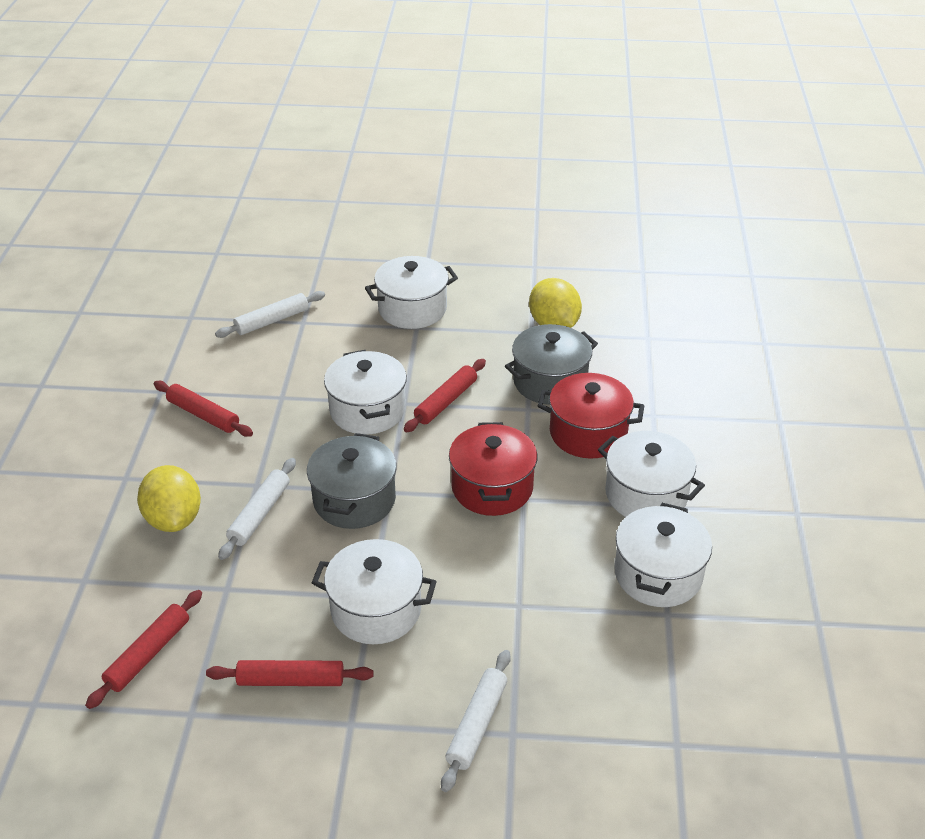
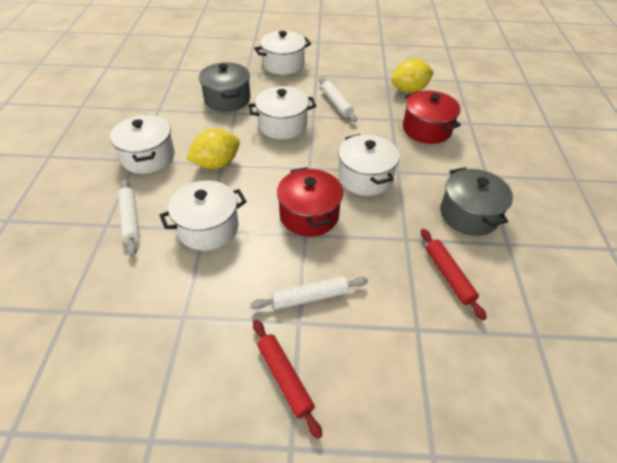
red rolling pin: [85,590,202,709] [154,381,253,437] [206,660,374,686] [404,359,486,433] = 4 -> [253,320,322,439] [421,229,487,320] = 2

